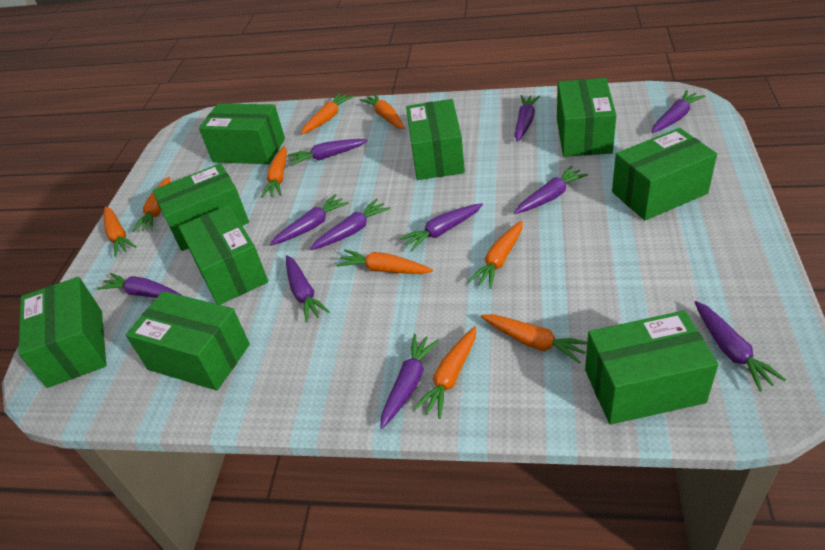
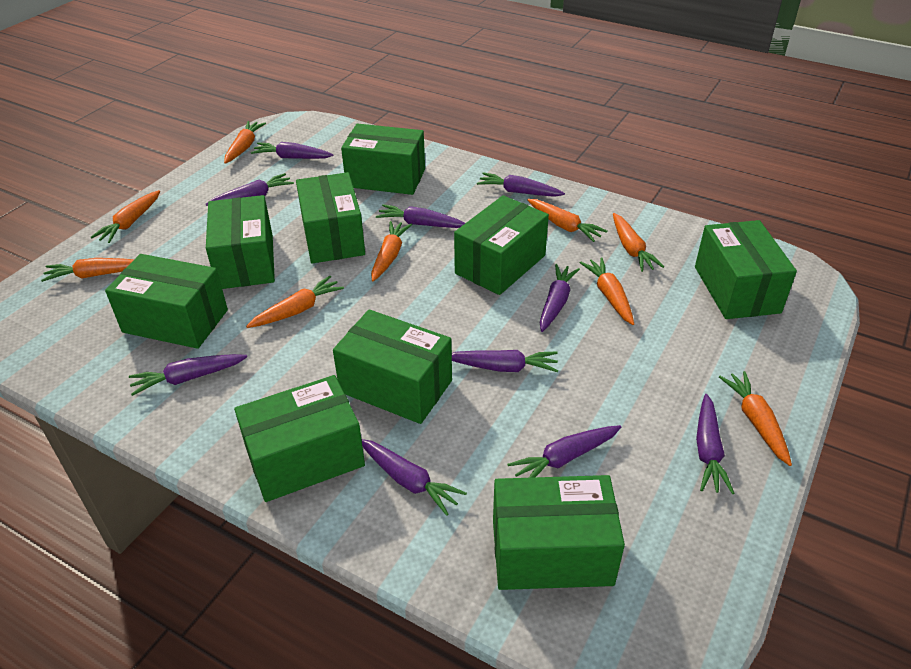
purple carrot: [97,273,183,298] [270,194,349,246] [286,255,330,323] [288,139,368,166] [310,199,390,250] [380,334,439,429] [399,203,483,251] [514,165,588,214] [515,95,540,142] [652,90,705,133] [695,301,786,391] = 11 -> [129,354,247,396] [206,173,294,206] [251,142,333,159] [362,439,467,516] [376,204,465,228] [452,350,558,372] [477,173,565,197] [507,425,621,478] [539,264,580,332] [696,394,734,494] = 10

